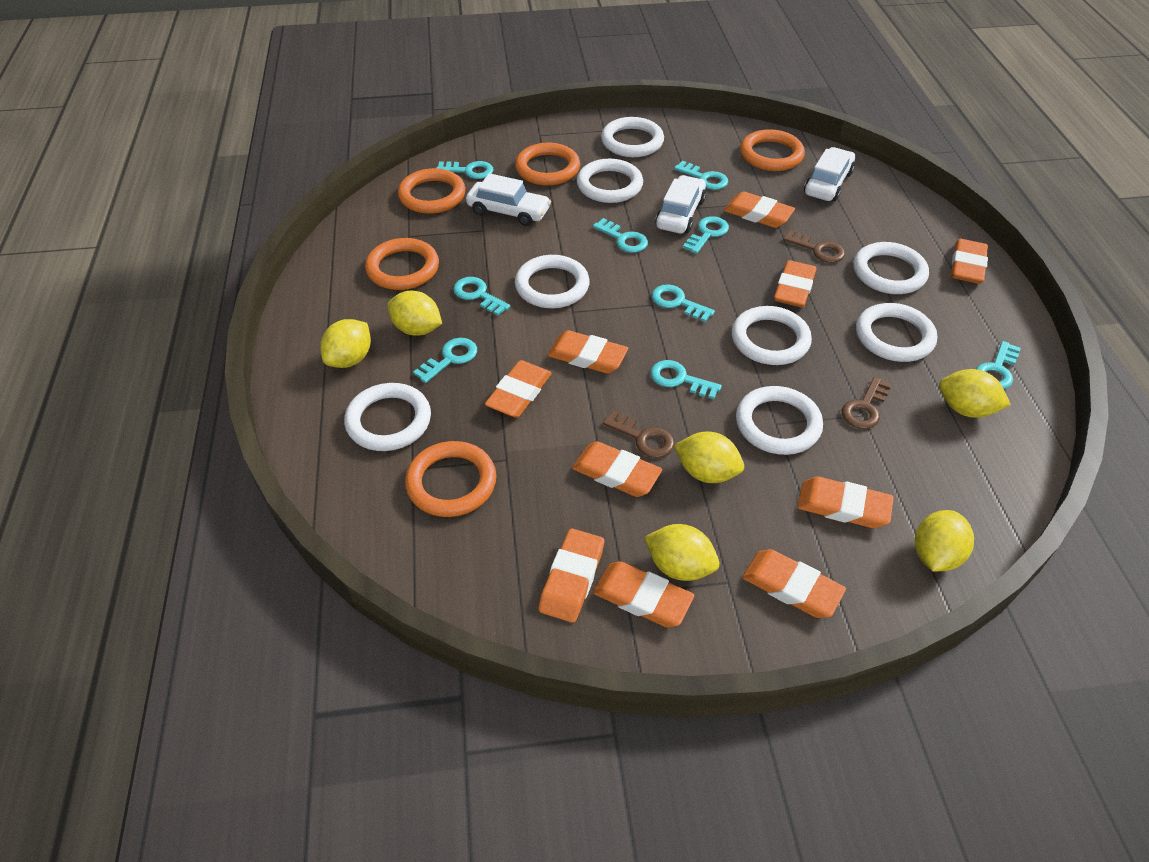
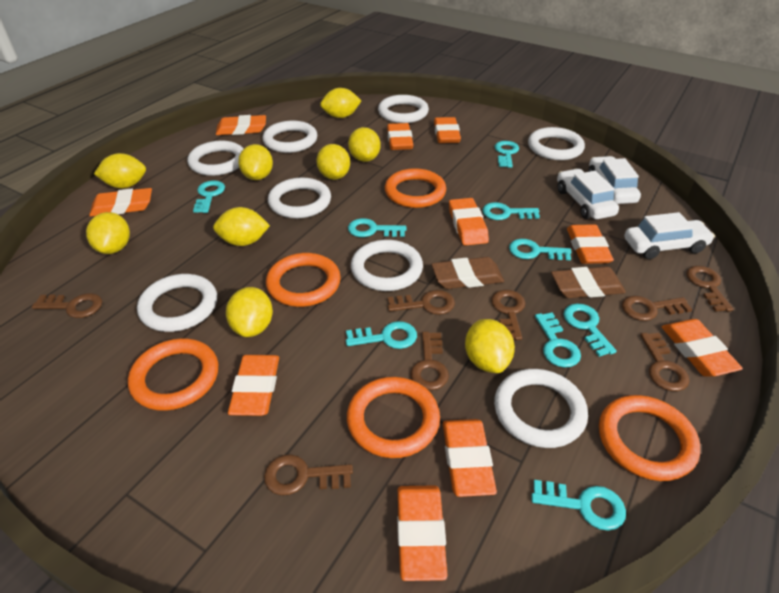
brown eraser: none = 0 -> [431,257,504,289] [551,267,626,298] = 2
brown key: [603,410,675,458] [783,230,845,263] [842,377,892,429] = 3 -> [32,293,102,318] [264,454,353,495] [388,290,455,315] [410,332,449,390] [491,290,526,340] [622,296,692,321] [640,333,690,391] [686,266,733,312] = 8
yellow lemon: [320,319,371,368] [387,291,442,335] [644,524,719,581] [674,432,744,483] [915,510,974,572] [939,369,1011,418] = 6 -> [86,212,130,254] [94,153,146,188] [213,207,270,246] [226,287,273,337] [238,144,273,180] [316,144,350,180] [320,88,361,118] [348,127,380,162] [465,319,515,373] = 9

